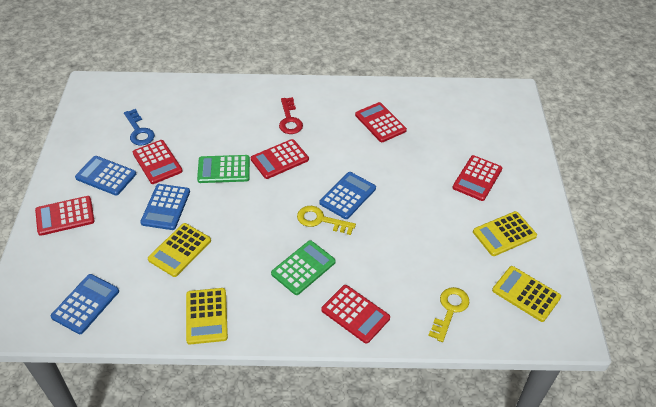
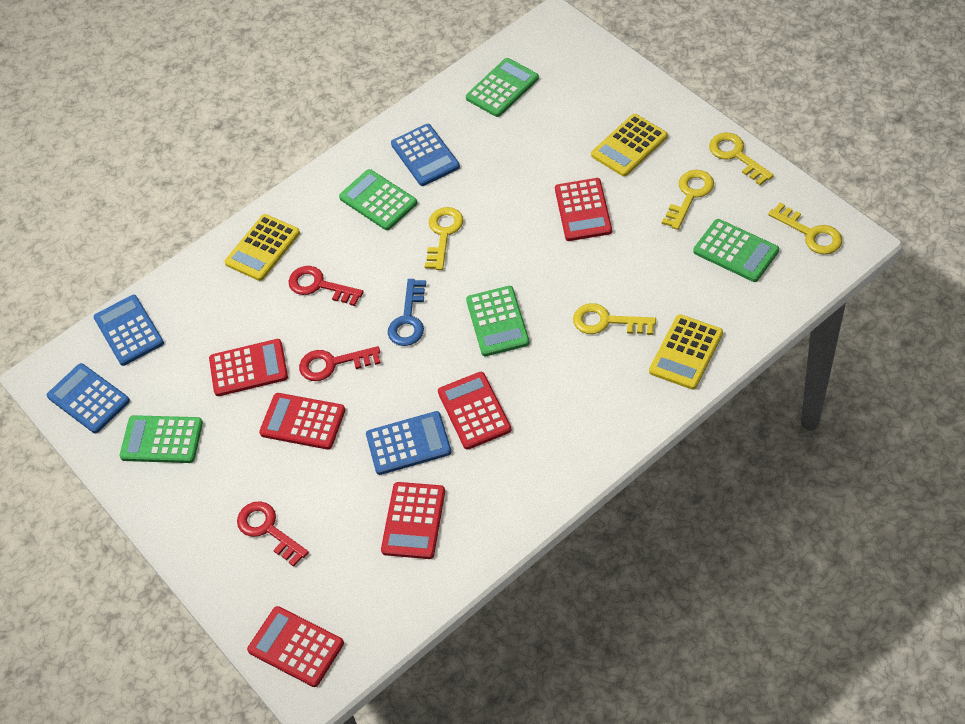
green calculator: [197,155,250,183] [271,240,336,295] = 2 -> [119,415,203,463] [339,169,417,230] [466,58,539,117] [466,286,530,356] [693,219,779,282] = 5
red key: [279,97,303,134] = 1 -> [237,501,309,567] [288,266,363,306] [299,346,381,381] = 3
yellow calculator: [148,223,211,277] [186,288,228,344] [473,211,537,256] [492,266,561,322] = 4 -> [224,214,300,281] [591,114,668,176] [649,314,723,390] = 3
yellow key: [297,206,356,235] [428,287,469,342] = 2 -> [425,207,463,270] [573,303,656,335] [662,170,714,230] [709,133,774,185] [768,202,842,254] = 5

